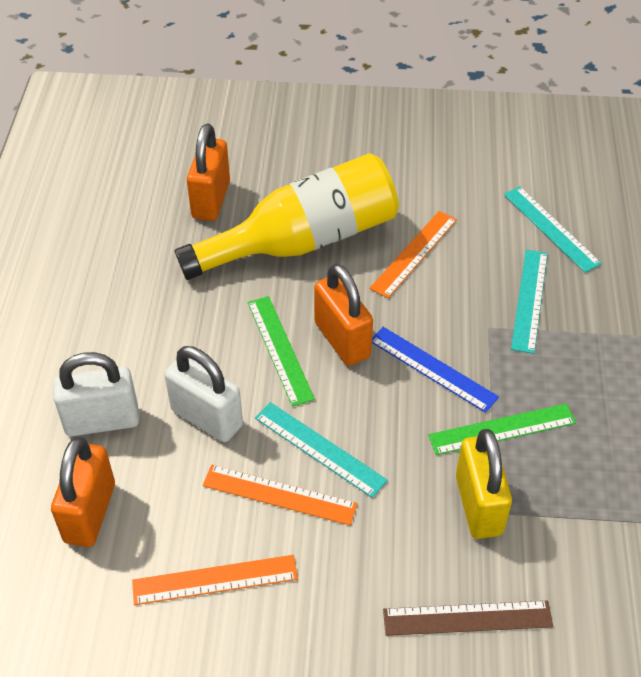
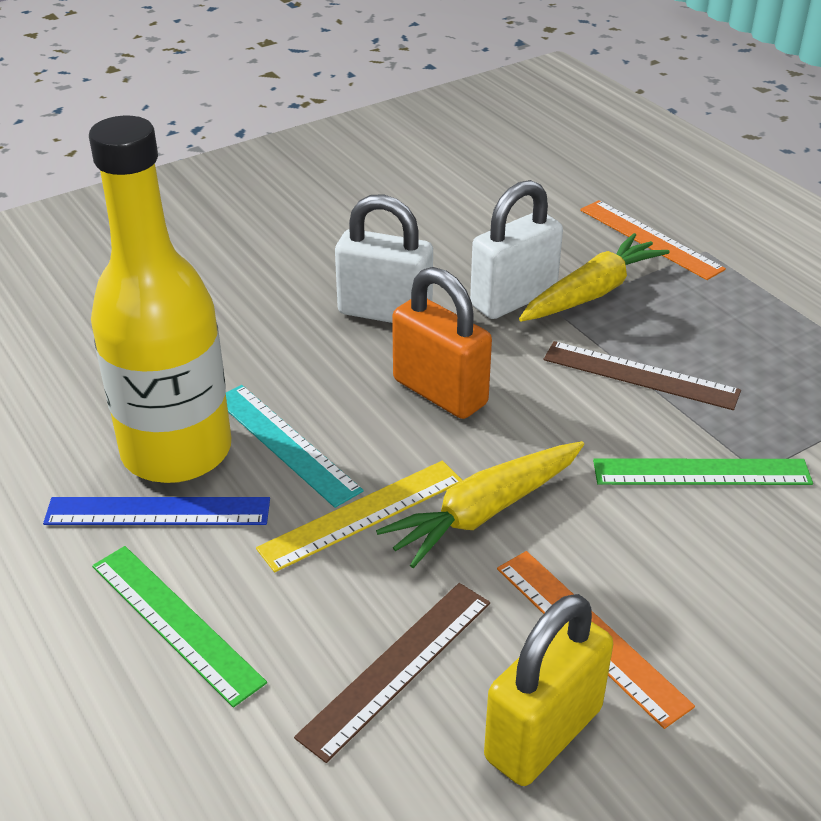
brown ruler: [383,601,553,636] = 1 -> [294,583,490,763] [544,341,741,410] = 2
orange padlock: [51,437,115,547] [187,124,230,221] [314,264,373,366] = 3 -> [392,267,492,419] = 1
orange ruler: [132,555,298,605] [203,465,357,525] [370,211,457,298] = 3 -> [497,551,695,729] [580,200,726,280] = 2
turquoise ruler: [255,402,388,498] [504,186,602,273] [511,250,548,354] = 3 -> [226,385,364,508] = 1
yellow carrot: none = 0 -> [376,441,584,568] [519,233,670,322] = 2
yellow ruler: none = 0 -> [256,461,463,572] = 1

